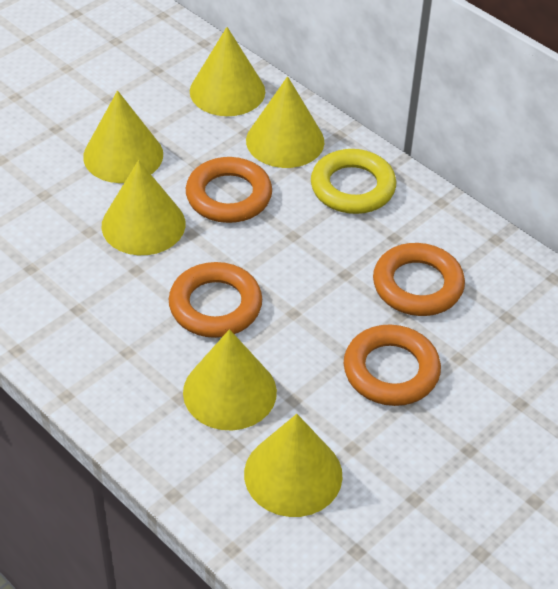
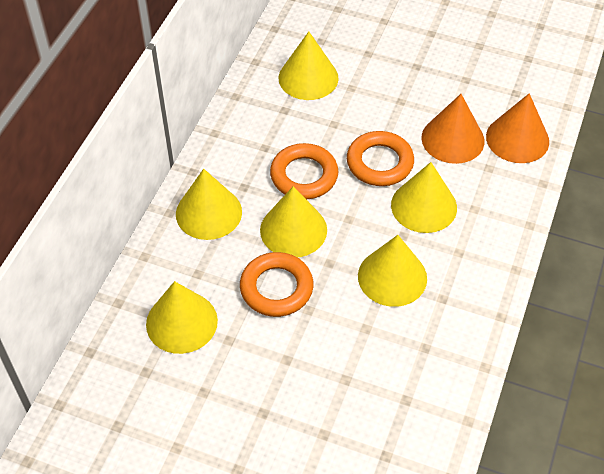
orange cone: none = 0 -> [421,94,484,164] [486,93,549,163] = 2
orange ring: [169,262,262,338] [186,157,272,223] [344,325,441,406] [373,243,465,316] = 4 -> [240,252,314,317] [270,143,338,199] [347,131,414,186] = 3
yellow ring: [311,149,396,214] = 1 -> none = 0

